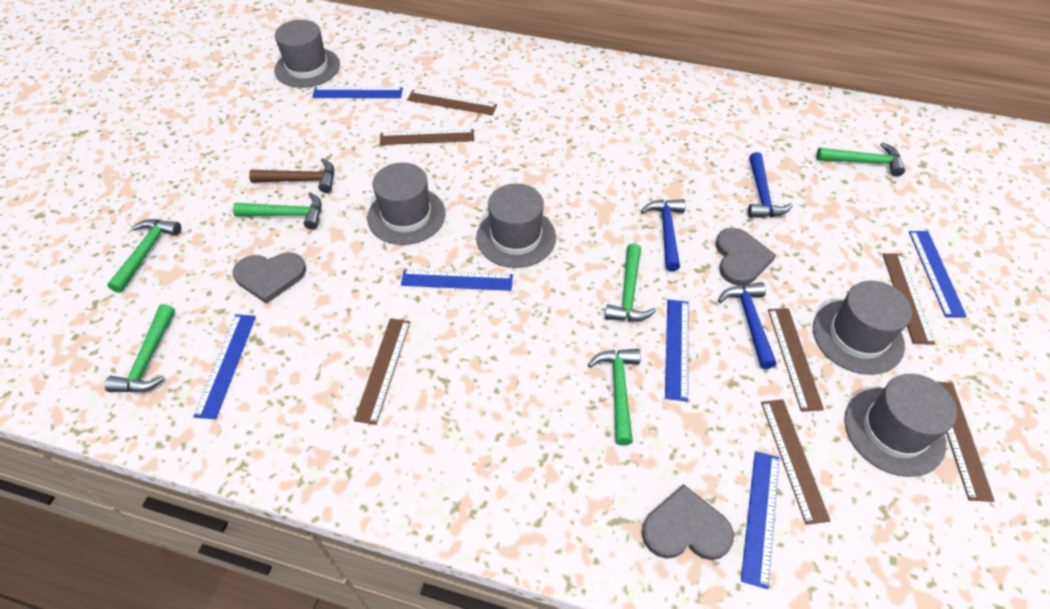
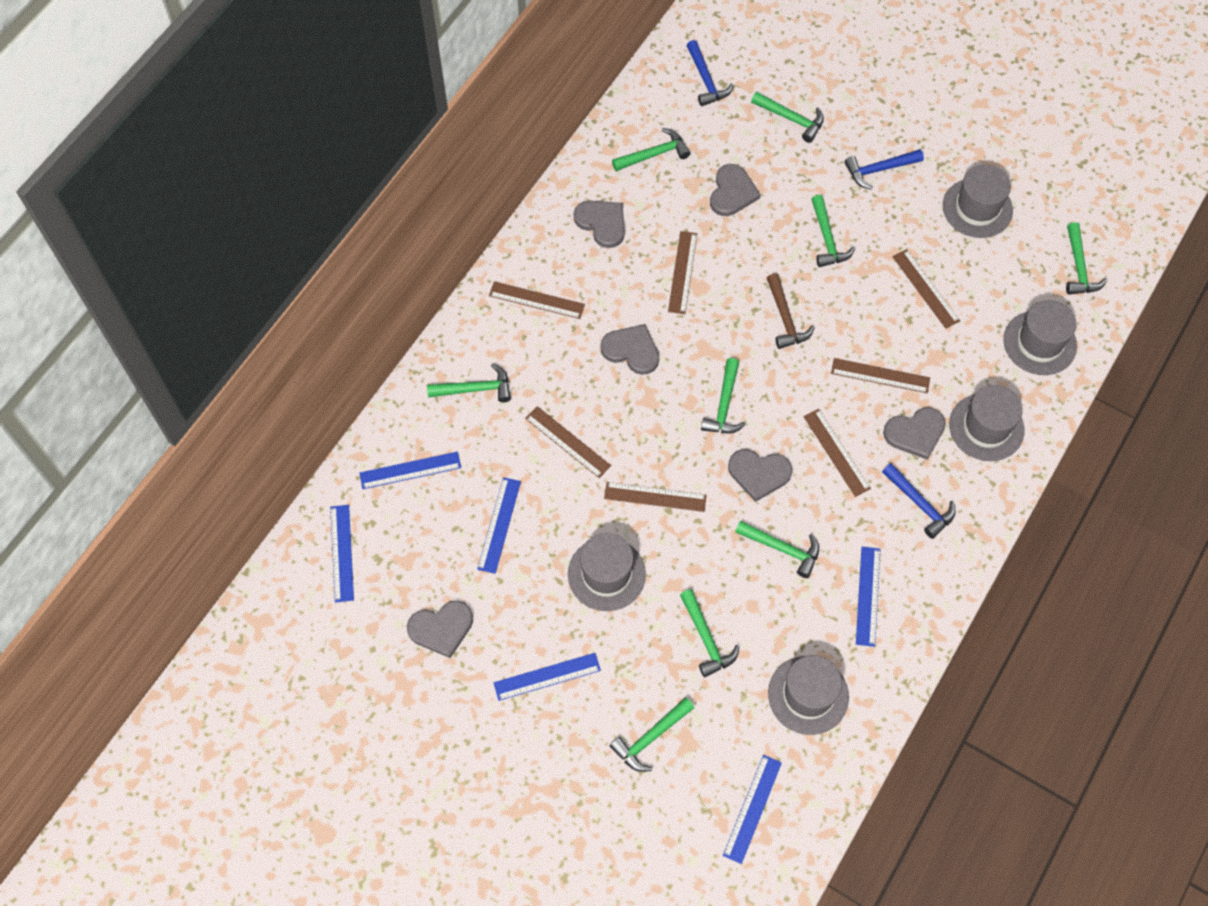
green hammer: [104,304,175,392] [107,219,181,293] [233,192,321,230] [588,349,641,445] [605,243,656,321] [816,142,905,177] = 6 -> [427,363,511,402] [610,698,694,772] [612,128,690,171] [680,589,740,677] [701,358,745,433] [735,520,819,578] [751,92,824,143] [811,195,855,267] [1066,222,1107,295] = 9
grey heart: [233,252,306,304] [642,484,734,560] [716,228,776,285] = 3 -> [407,601,473,658] [574,201,625,248] [600,324,659,375] [710,164,761,216] [728,449,793,502] [883,407,946,460] = 6

